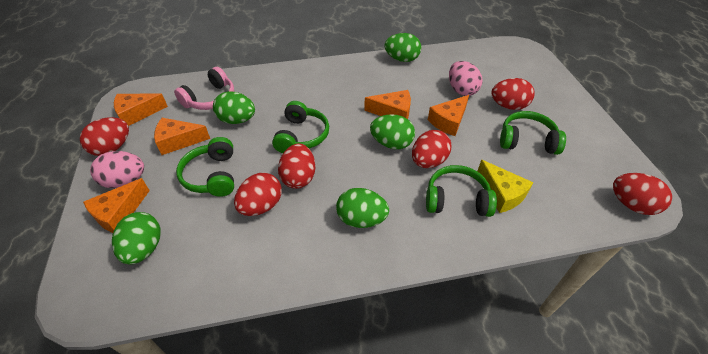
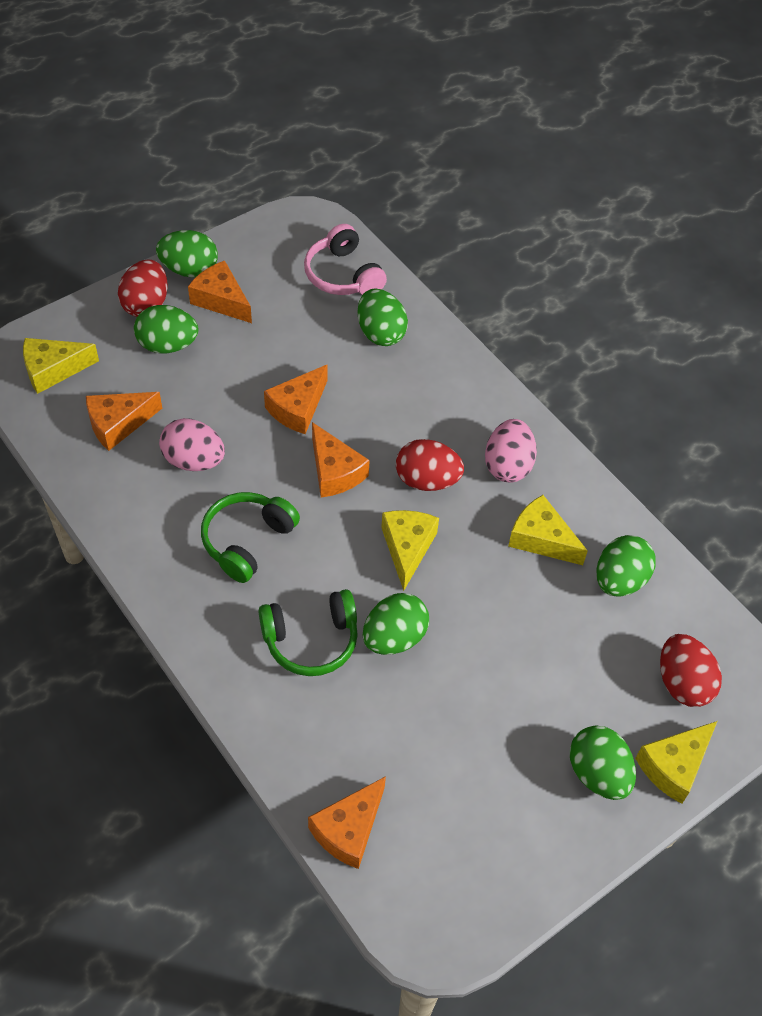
green egg: [112,212,161,265] [213,91,255,124] [336,188,389,228] [370,114,415,149] [385,33,421,62] = 5 -> [134,305,198,354] [156,230,218,278] [358,289,408,346] [363,593,429,655] [570,726,636,800] [597,535,656,597] = 6
green headphones: [176,137,234,197] [272,101,329,153] [426,165,497,217] [500,111,566,155] = 4 -> [201,492,300,583] [258,589,358,676] = 2
red egg: [80,117,129,156] [234,173,282,216] [278,143,315,189] [412,130,451,168] [491,78,535,110] [613,173,672,215] = 6 -> [118,259,168,317] [396,439,464,491] [660,634,722,707] = 3
yellow cheese: [477,160,534,213] = 1 -> [23,338,99,394] [381,510,439,591] [508,495,588,565] [635,721,717,804] = 4

